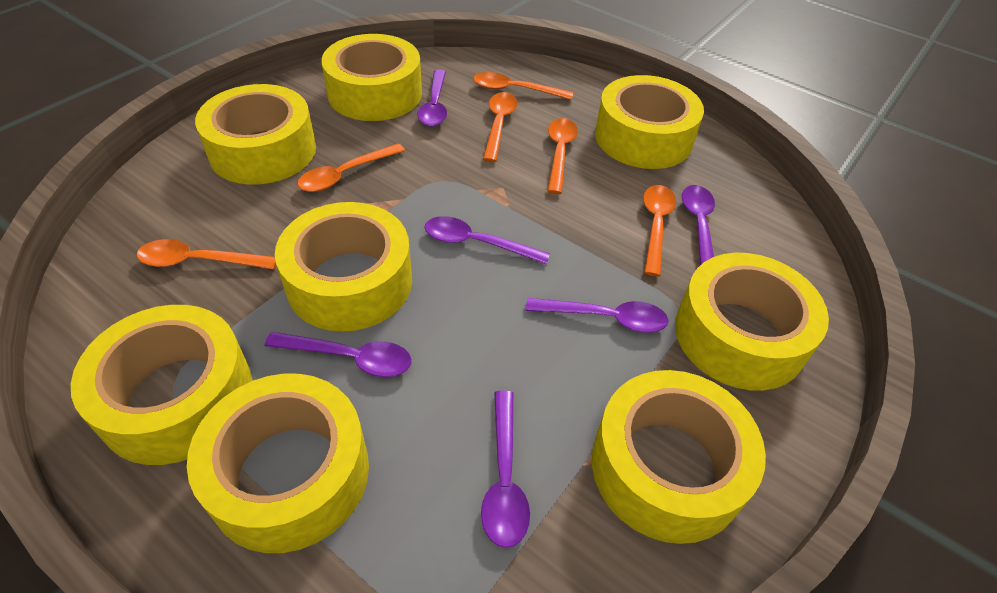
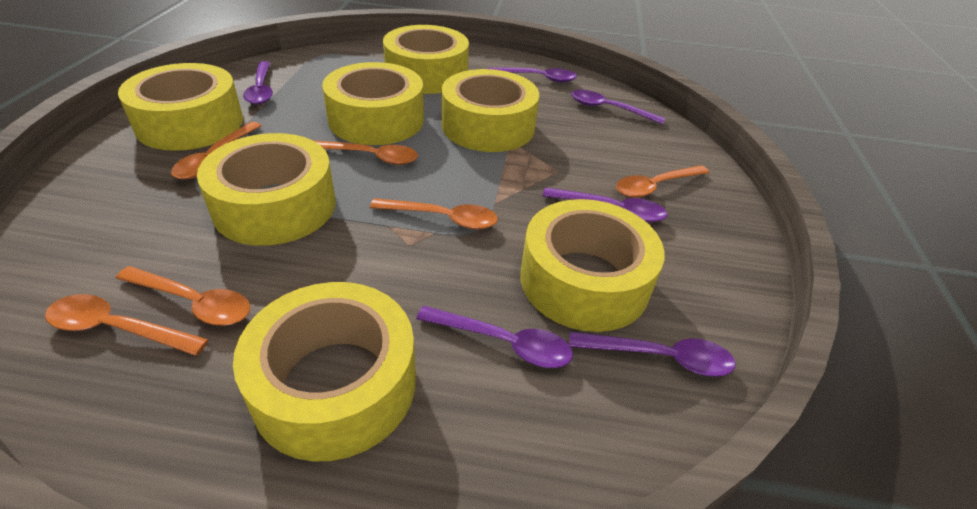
yellow tape: [71,305,253,465] [187,374,369,553] [195,84,316,185] [275,202,412,332] [321,34,422,121] [592,370,766,544] [595,75,704,169] [675,253,829,391] = 8 -> [118,63,243,151] [197,133,336,246] [233,282,416,461] [322,62,424,145] [383,25,469,94] [441,69,539,152] [520,199,664,332] = 7

